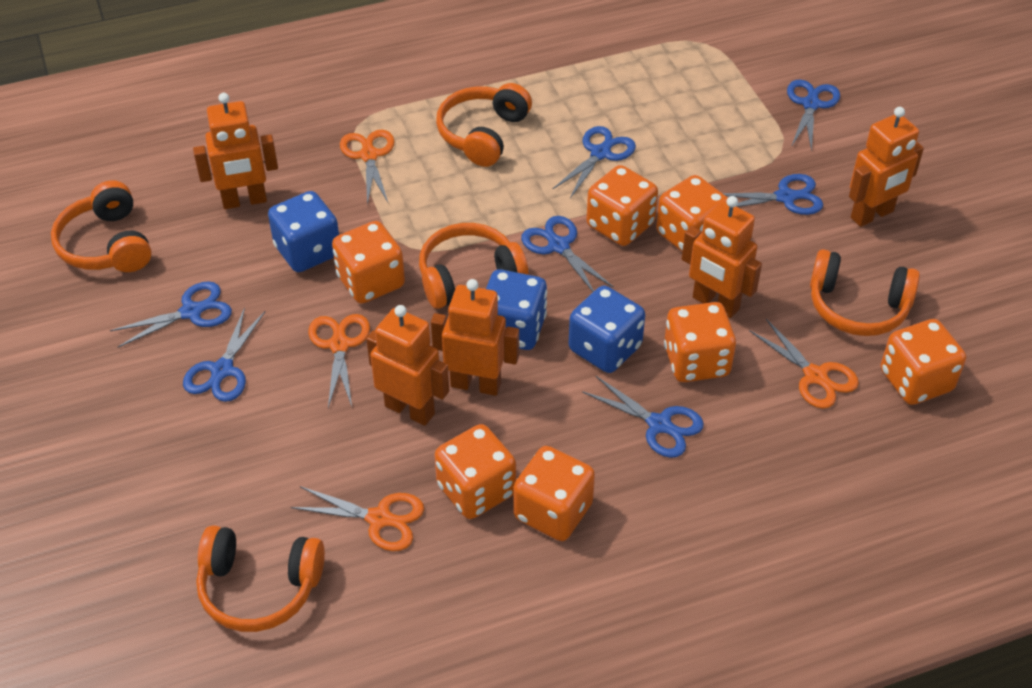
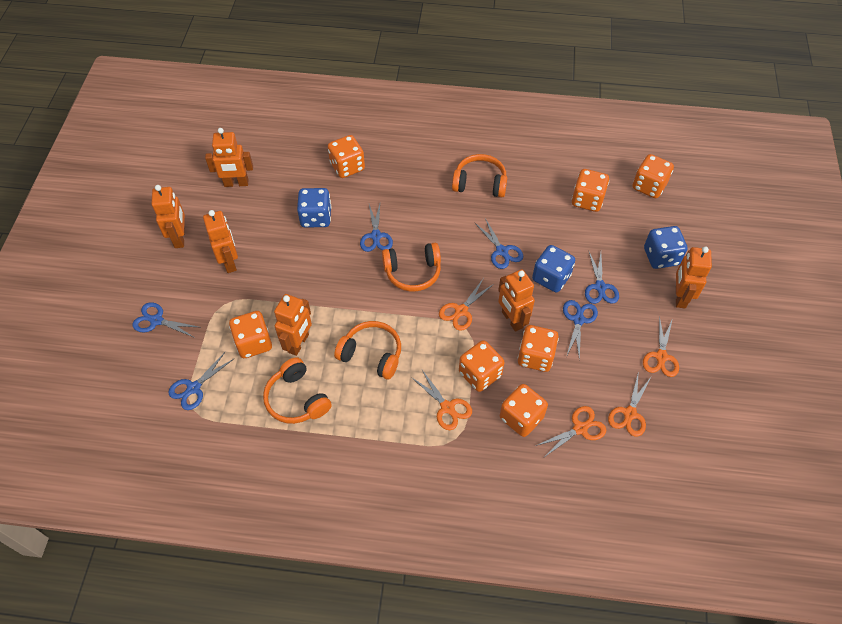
blue scissors: [110,281,232,348] [183,307,265,402] [521,216,614,292] [552,126,636,198] [582,375,704,458] [723,174,823,215] [787,80,840,152] = 7 -> [132,302,198,338] [168,352,234,410] [360,204,393,252] [475,218,523,269] [563,300,598,360] [585,252,619,304] = 6
orange headphones: [51,180,152,272] [196,525,325,632] [419,223,529,309] [436,83,532,167] [810,249,920,336] = 5 -> [263,357,332,424] [334,321,401,380] [382,243,441,292] [452,154,507,197] = 4
orange robot: [193,93,278,209] [366,305,449,426] [431,279,519,396] [682,196,762,318] [849,107,924,227] = 5 -> [152,185,185,248] [203,210,238,273] [205,128,253,187] [274,294,312,356] [498,269,535,332] [676,247,712,308] = 6
orange scissors: [291,486,424,551] [308,314,370,408] [340,129,395,205] [749,319,859,409] = 4 -> [411,370,472,430] [439,278,494,331] [536,406,606,456] [608,371,651,437] [643,316,679,377] = 5

